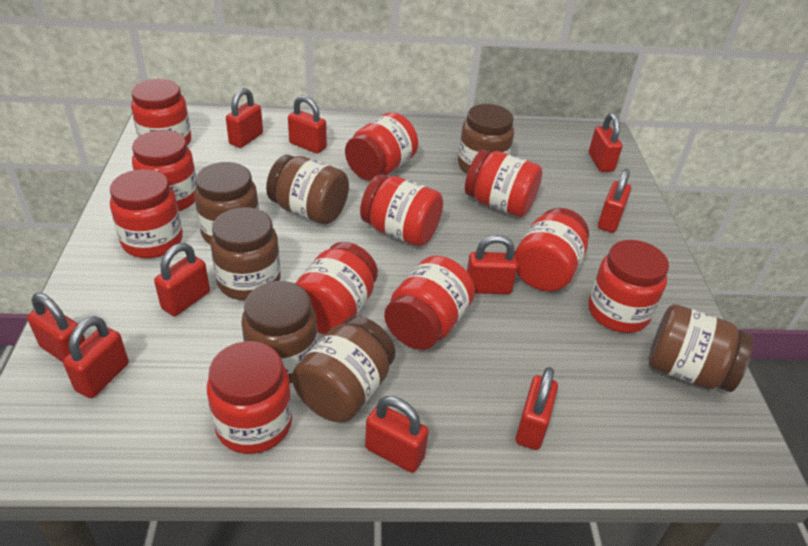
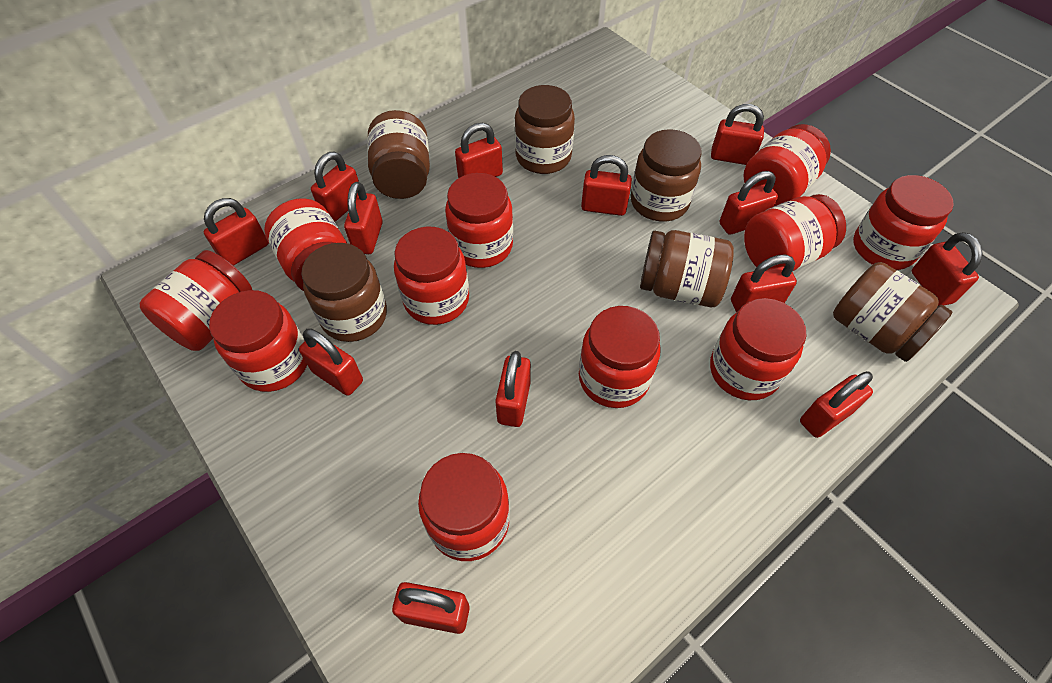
brown jar: [194,162,259,244] [210,207,281,301] [241,281,318,383] [266,155,349,224] [292,316,395,422] [458,104,514,174] [649,304,754,392] = 7 -> [301,243,387,342] [367,110,430,199] [515,85,575,174] [631,129,701,222] [640,230,734,307] [833,262,952,362] = 6
red padlock: [27,293,85,362] [63,316,129,398] [154,243,210,316] [226,88,263,148] [288,95,327,154] [365,396,429,473] [467,235,518,294] [515,367,558,450] [589,113,622,172] [598,169,631,233] = 10 -> [204,198,268,266] [299,328,363,396] [311,152,359,222] [344,182,383,254] [392,582,470,634] [455,123,503,178] [495,351,531,427] [581,155,632,216] [711,104,764,165] [719,171,778,235] [731,255,797,312] [800,371,873,438] [912,232,983,306] = 13

